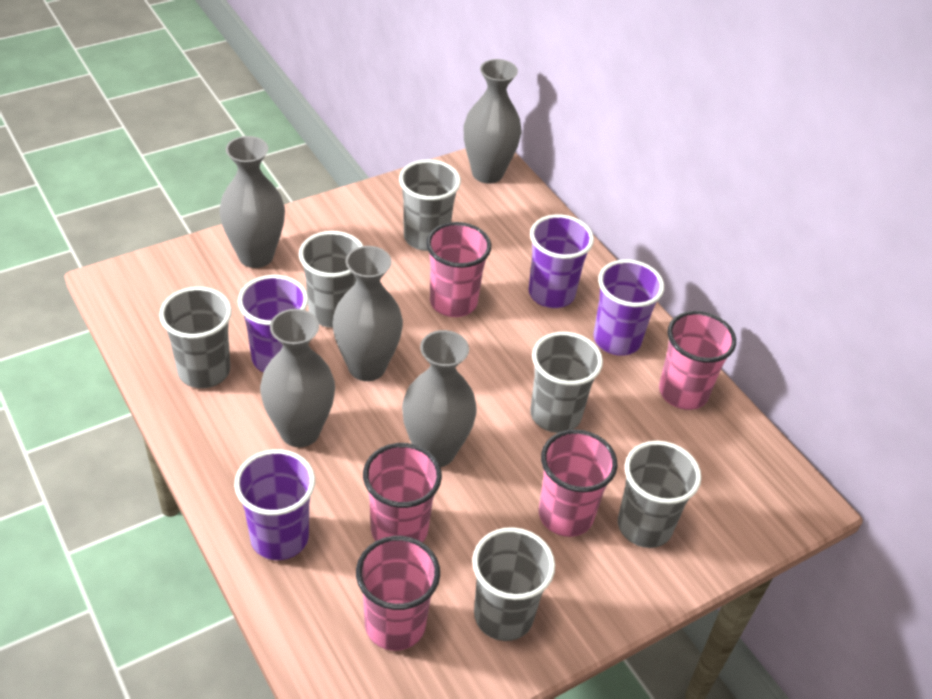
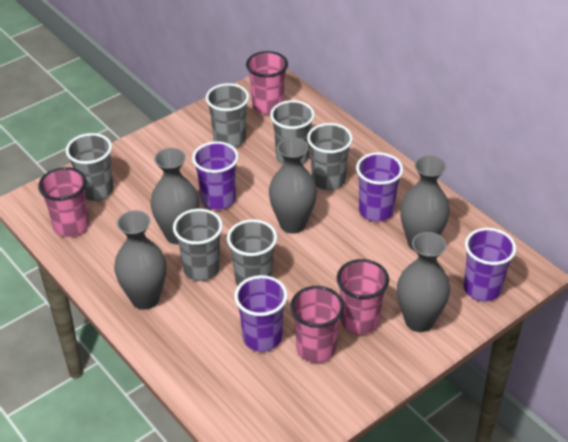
pink cup: [356,536,440,651] [363,443,442,543] [426,222,491,317] [539,429,617,537] [659,311,736,410] = 5 -> [38,167,89,237] [246,51,288,114] [290,286,344,363] [337,259,389,335] = 4

